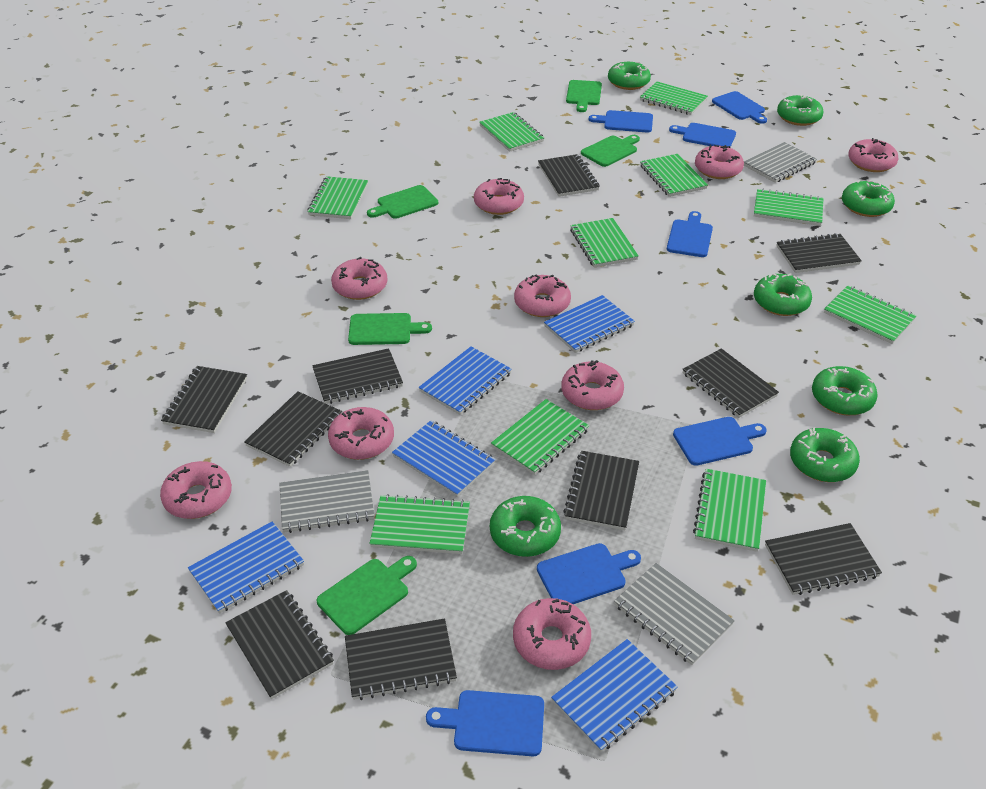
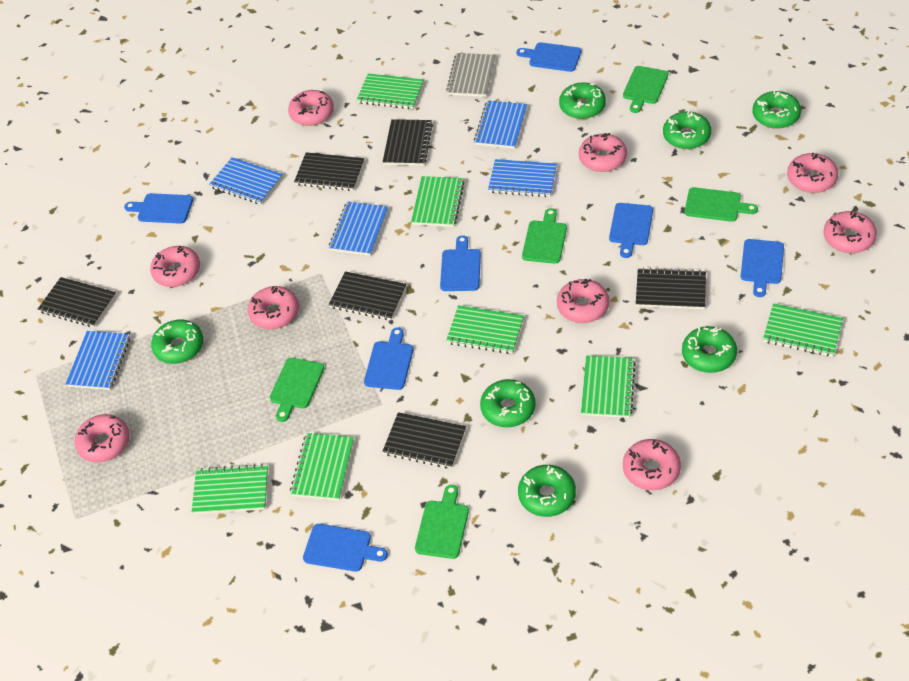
black notebook: [161,366,247,433] [225,590,334,699] [244,391,342,467] [312,348,403,404] [345,618,457,700] [538,154,600,197] [563,451,639,530] [682,348,779,418] [765,523,882,595] [776,233,862,273] = 10 -> [38,277,116,327] [294,152,364,191] [329,271,406,320] [382,412,466,468] [383,119,433,166] [636,268,706,309] = 6
green notebook: [308,176,368,219] [369,494,470,554] [479,112,544,152] [491,399,589,475] [570,218,639,268] [640,82,708,115] [640,154,708,197] [693,469,766,552] [754,189,824,226] [824,285,916,344] = 10 -> [192,464,268,514] [290,433,354,500] [357,73,424,109] [411,176,464,227] [446,305,524,354] [581,356,636,418] [763,303,843,357] = 7
grey notebook: [279,470,375,533] [614,563,735,665] [744,142,817,183] = 3 -> [446,53,495,97] = 1

